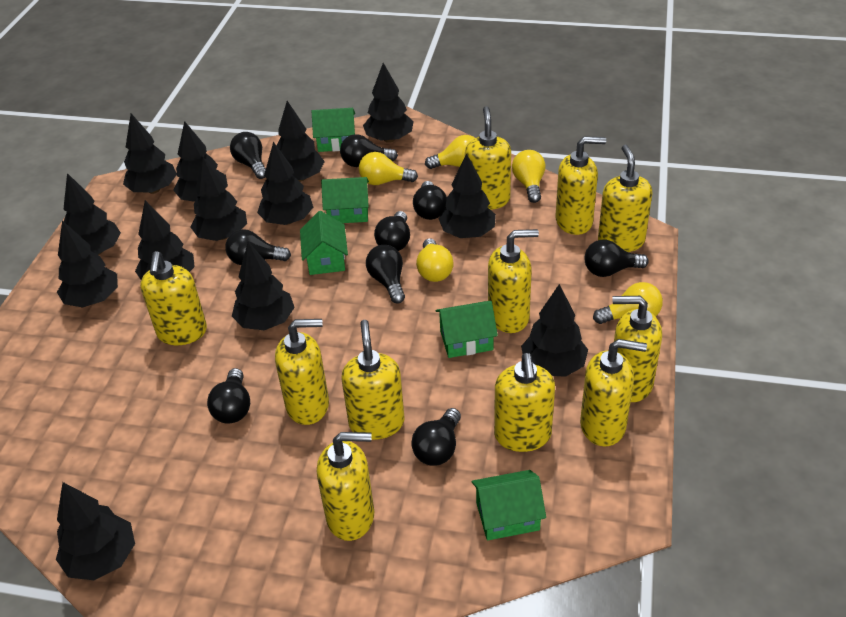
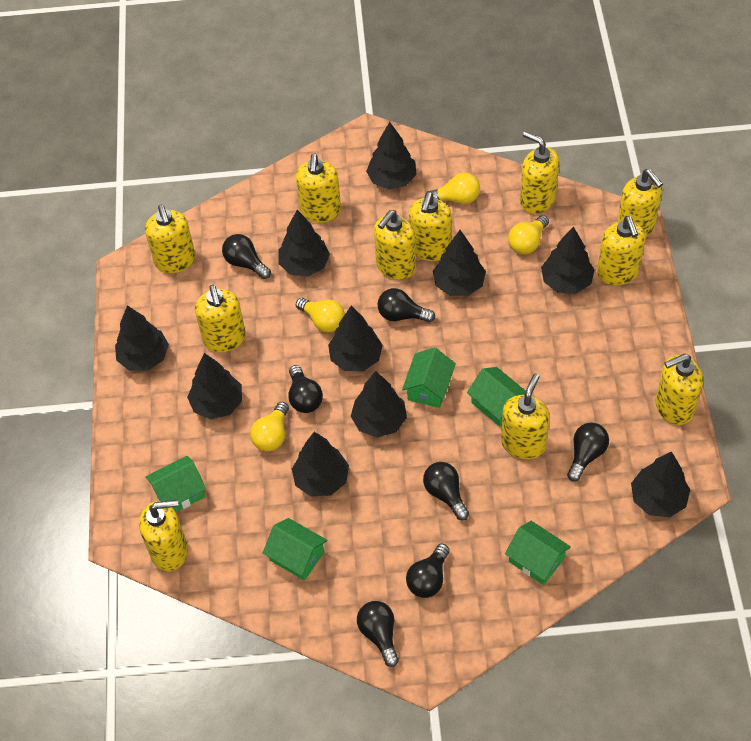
black light bulb: [207,368,250,424] [225,229,291,265] [230,132,266,179] [340,134,398,167] [366,245,405,304] [374,211,410,251] [411,408,461,466] [413,181,447,220] [585,239,649,277] = 9 -> [222,234,271,279] [288,365,323,413] [357,601,399,667] [377,288,435,322] [406,544,450,598] [423,462,469,520] [567,423,609,482] = 7
black tree: [56,482,135,580] [57,221,118,307] [64,173,121,255] [123,114,177,194] [135,200,195,280] [173,121,228,202] [191,157,247,241] [232,242,295,330] [257,142,313,225] [276,101,325,182] [363,63,414,143] [439,153,496,238] [521,284,588,377] = 13 -> [115,305,169,371] [187,353,242,419] [279,210,330,276] [292,432,349,497] [328,306,383,371] [351,371,407,438] [366,122,417,189] [433,230,486,296] [541,226,595,293] [631,451,690,517] = 10
yellow light bulb: [359,152,418,185] [416,238,454,282] [425,135,475,169] [512,150,546,203] [593,282,663,324] = 5 -> [250,402,289,452] [296,298,345,333] [425,173,480,204] [508,215,549,254] = 4

